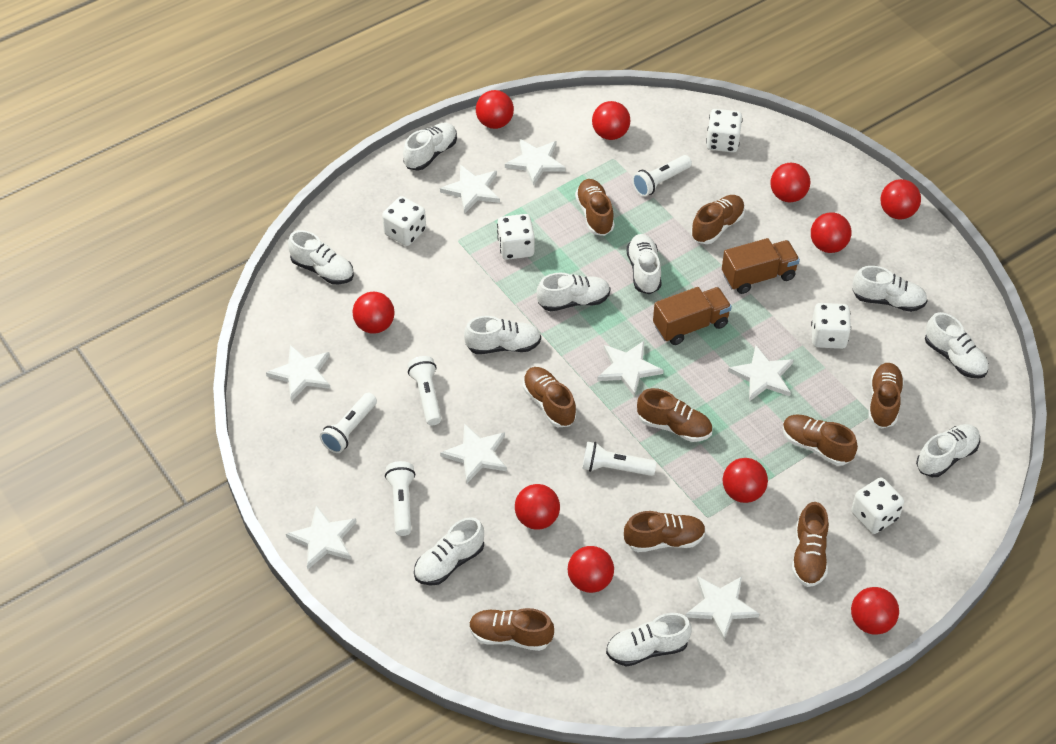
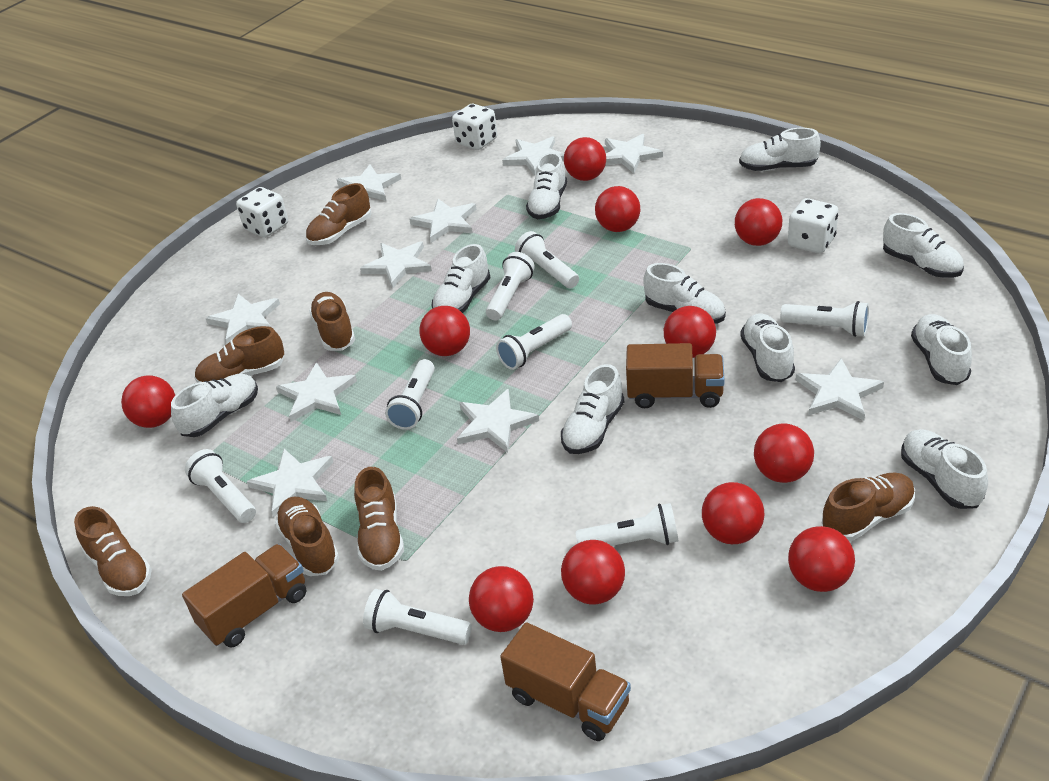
brown shoe: [469,608,554,651] [523,367,576,427] [575,179,614,236] [624,511,706,552] [637,388,712,442] [691,195,745,244] [782,415,858,466] [792,502,829,587] [868,363,904,428] = 9 -> [74,506,152,596] [194,326,285,383] [275,497,339,576] [306,183,371,245] [309,292,355,351] [354,467,404,571] [822,473,915,541] = 7
brown truck: [653,287,732,345] [722,238,800,294] = 2 -> [182,544,306,648] [500,622,631,741] [626,343,724,408] = 3
red ball: [352,292,395,334] [476,90,514,129] [515,484,560,530] [568,546,614,593] [592,101,630,140] [723,458,768,503] [771,163,810,202] [811,212,851,253] [851,587,899,635] [880,179,921,219] = 10 -> [121,375,175,428] [419,306,470,356] [469,566,534,632] [561,540,625,604] [564,137,606,181] [595,186,640,232] [664,306,716,358] [702,482,764,544] [735,198,782,246] [754,424,814,483] [788,526,855,592] = 11
white dice: [382,196,426,246] [497,214,535,260] [706,109,743,153] [811,303,851,349] [851,478,904,534] = 5 -> [236,187,288,238] [452,104,497,150] [788,198,838,254] = 3
white flashlight: [320,393,377,453] [385,461,415,536] [407,356,441,425] [582,441,657,476] [632,155,692,197] = 5 -> [185,449,256,523] [363,589,472,645] [385,359,435,430] [486,252,535,320] [496,314,572,370] [515,231,579,288] [575,503,678,546] [780,301,869,337] = 8
white star: [266,345,331,401] [286,505,356,570] [440,165,500,214] [440,423,507,484] [505,139,566,186] [597,341,664,397] [685,576,759,641] [728,345,794,401] = 8 -> [206,294,280,344] [247,449,333,518] [276,362,357,422] [337,165,401,201] [360,241,432,288] [409,199,476,243] [457,389,539,453] [502,136,564,175] [605,134,663,173] [796,358,884,421] = 10

